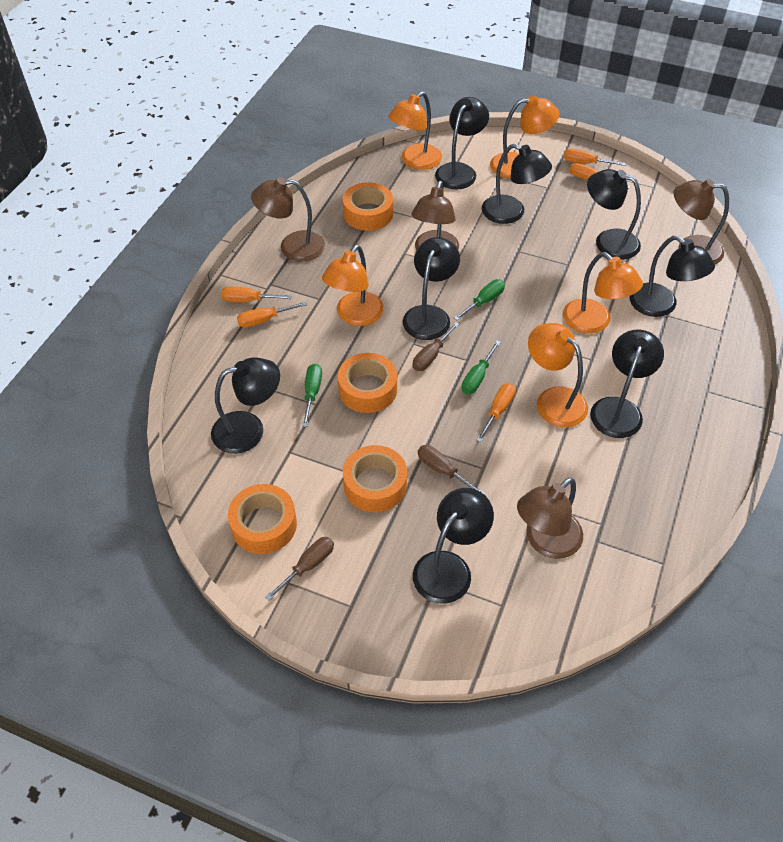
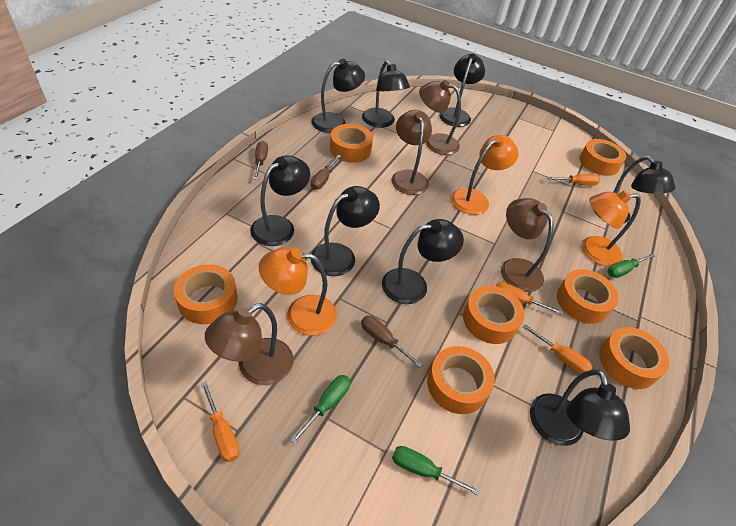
orange lamp: [322,245,384,326] [388,91,442,170] [490,95,559,179] [528,323,588,427] [563,252,643,334] = 5 -> [259,248,337,336] [451,135,519,215] [582,190,641,267] = 3
orange screwdriver: [221,287,292,302] [237,302,307,327] [477,383,515,442] [564,149,626,166] [570,163,630,189] = 5 -> [201,382,239,462] [496,282,563,315] [523,324,592,374] [547,174,600,186] = 4
orange tape: [228,484,297,554] [338,353,397,413] [343,182,393,231] [343,445,407,512] = 4 -> [174,264,238,324] [330,124,373,162] [427,346,495,414] [463,286,525,344] [557,269,618,324] [580,139,626,176] [599,327,669,389] = 7

